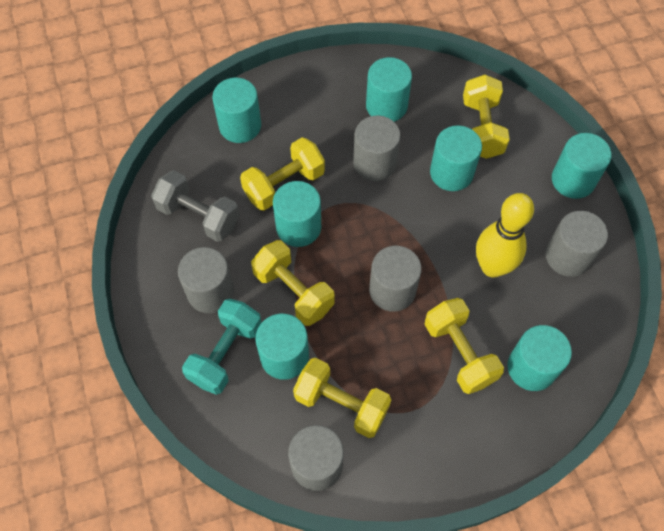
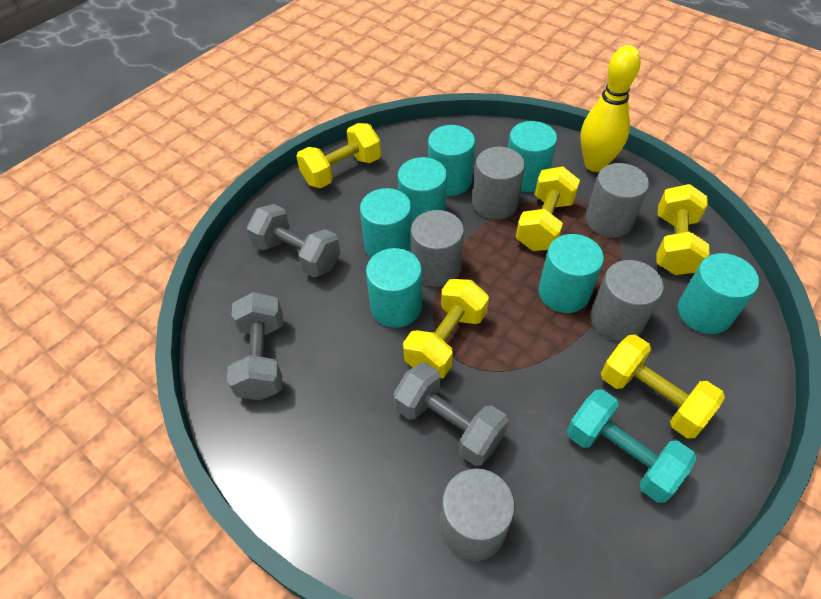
grey dumbbell: [151,170,240,242] = 1 -> [227,292,283,400] [247,204,340,277] [393,362,509,466] = 3

